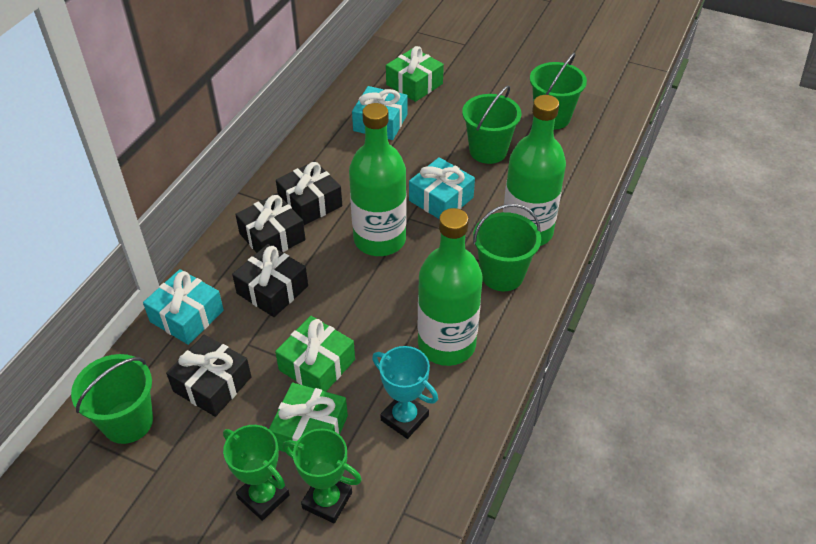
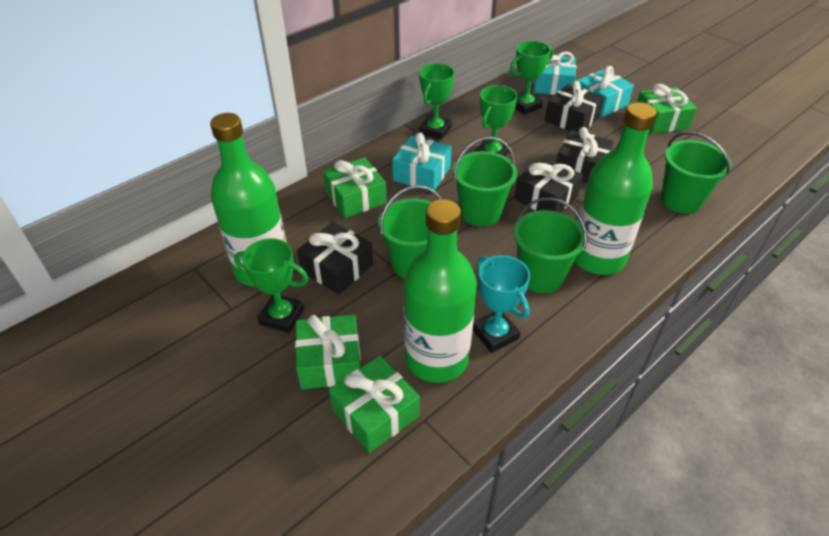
green gift: [269,383,348,452] [275,316,355,392] [386,46,444,102] = 3 -> [295,314,361,389] [323,157,387,218] [329,356,420,453] [637,84,697,134] = 4
green trophy: [223,425,290,521] [283,429,362,523] = 2 -> [234,238,308,333] [419,63,455,140] [475,85,517,156] [510,41,553,115] = 4

